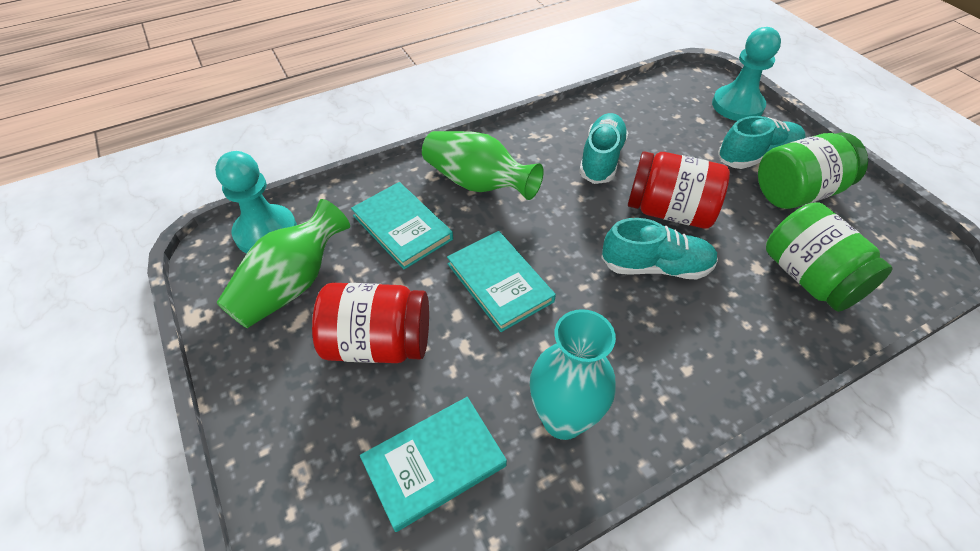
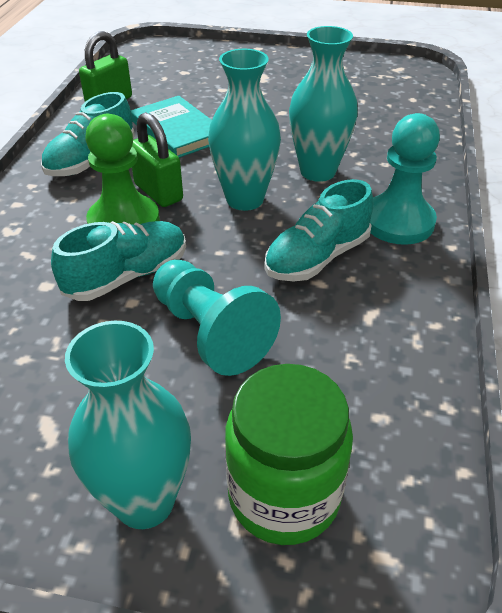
green jar: [758,132,868,209] [766,202,893,312] = 2 -> [225,364,353,545] = 1
green padlock: none = 0 -> [79,31,132,102] [132,112,183,207] = 2
green pawn: none = 0 -> [85,114,160,225] = 1
green vase: [216,199,350,328] [422,131,544,200] = 2 -> none = 0
red jar: [312,283,429,363] [628,151,730,229] = 2 -> none = 0
turquoise book: [351,182,453,270] [360,397,507,532] [447,231,556,332] = 3 -> [131,96,212,158] = 1
turquoise vase: [530,309,616,440] = 1 -> [65,321,191,529] [208,49,281,211] [289,26,358,182] = 3

